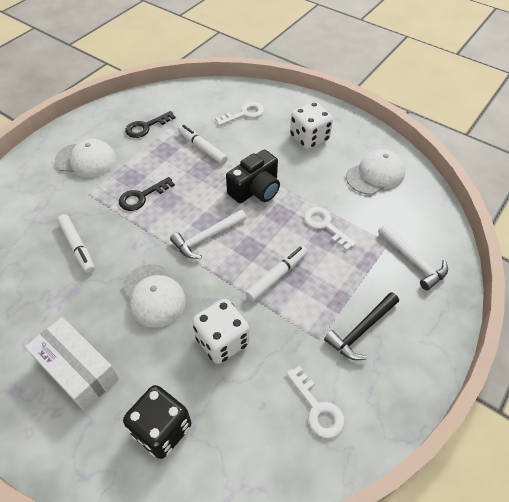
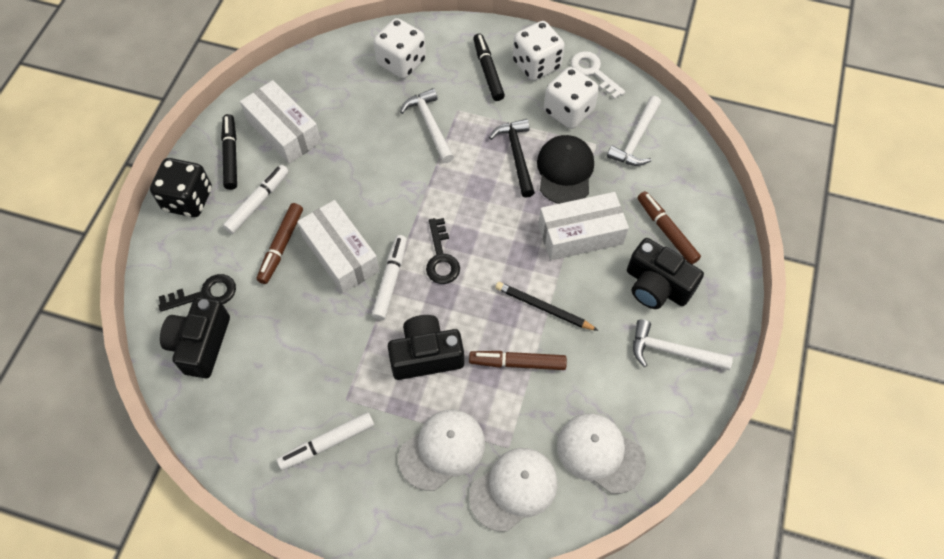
black camera: [226,150,280,203] = 1 -> [160,297,230,378] [388,315,464,380] [627,238,704,309] = 3
black cap: none = 0 -> [537,135,594,204] = 1
black marker: none = 0 -> [221,114,237,190] [473,33,505,101] = 2
black pencil: none = 0 -> [495,282,599,331] = 1
brown marker: none = 0 -> [257,203,303,284] [469,351,567,370] [638,191,701,264] = 3
white box: [25,317,119,411] = 1 -> [240,80,321,164] [297,200,380,293] [538,192,629,260] = 3
white dice: [192,299,250,364] [290,102,333,149] = 2 -> [374,18,426,79] [513,21,565,81] [544,67,599,129] = 3
white hammer: [170,210,247,259] [378,224,448,290] = 2 -> [400,88,454,163] [607,96,661,166] [633,319,733,370] = 3
white key: [215,102,264,126] [286,366,344,438] [304,207,356,251] = 3 -> [571,51,625,99] = 1

